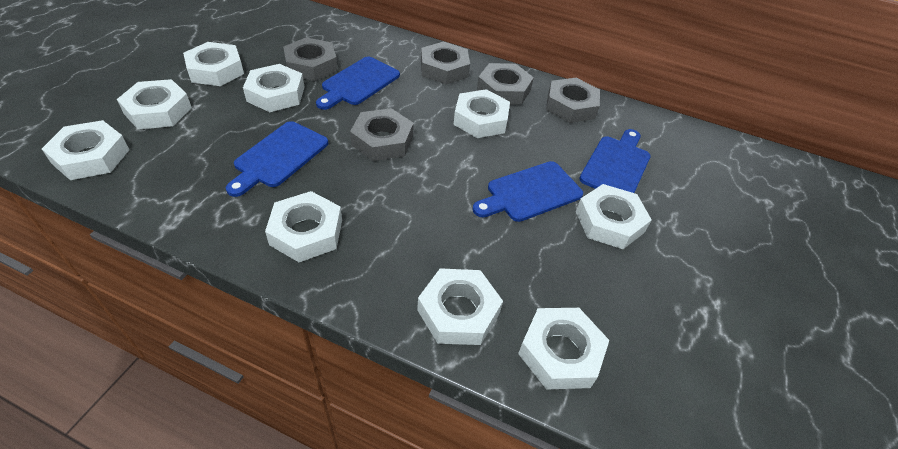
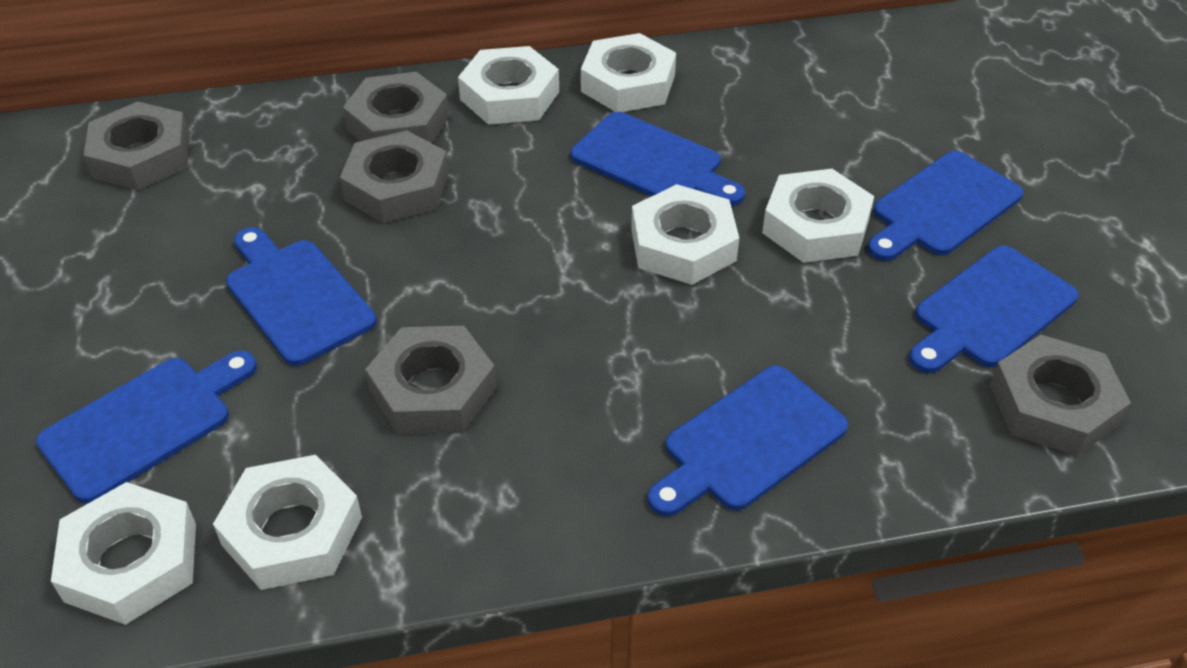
blue cutting board: [226,121,328,197] [316,57,400,110] [473,161,583,222] [579,129,651,193] = 4 -> [36,351,257,504] [226,227,377,366] [571,112,745,206] [648,365,848,516] [867,151,1023,261] [909,246,1078,373] = 6
white nut: [42,120,129,180] [117,79,192,130] [183,42,244,86] [243,64,305,112] [265,191,342,262] [417,268,503,345] [453,89,510,138] [518,308,609,390] [576,184,652,249] = 9 -> [51,482,196,625] [213,455,362,590] [458,46,559,125] [581,33,676,112] [631,184,739,285] [762,169,874,263] = 6

